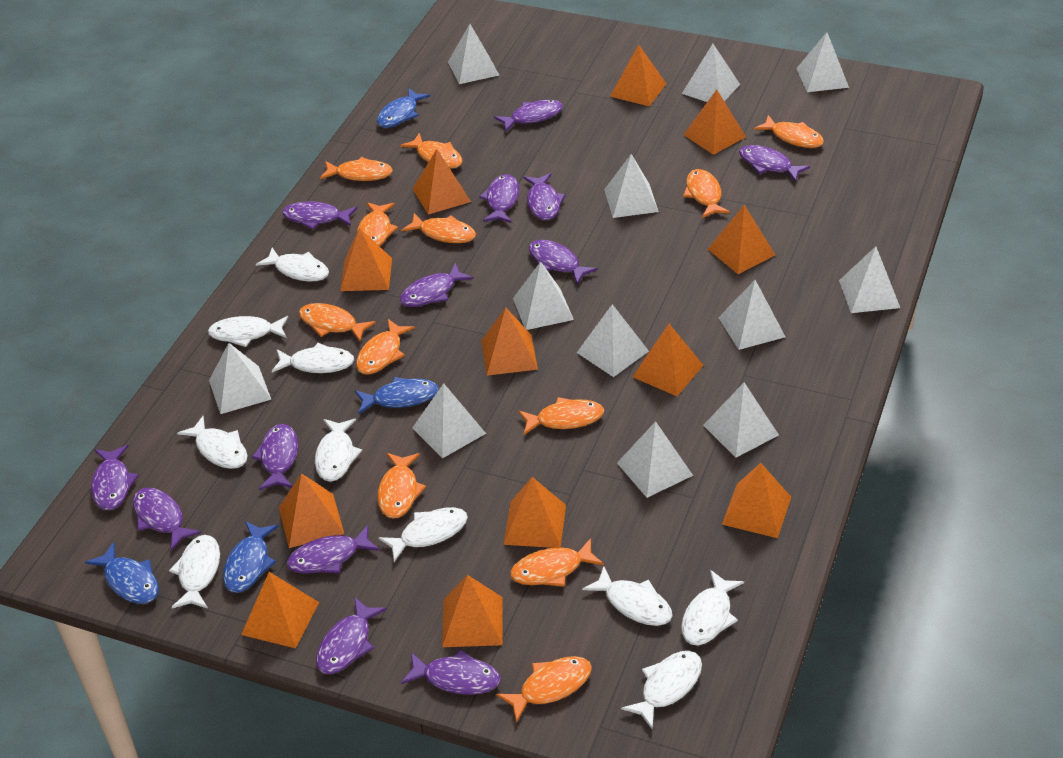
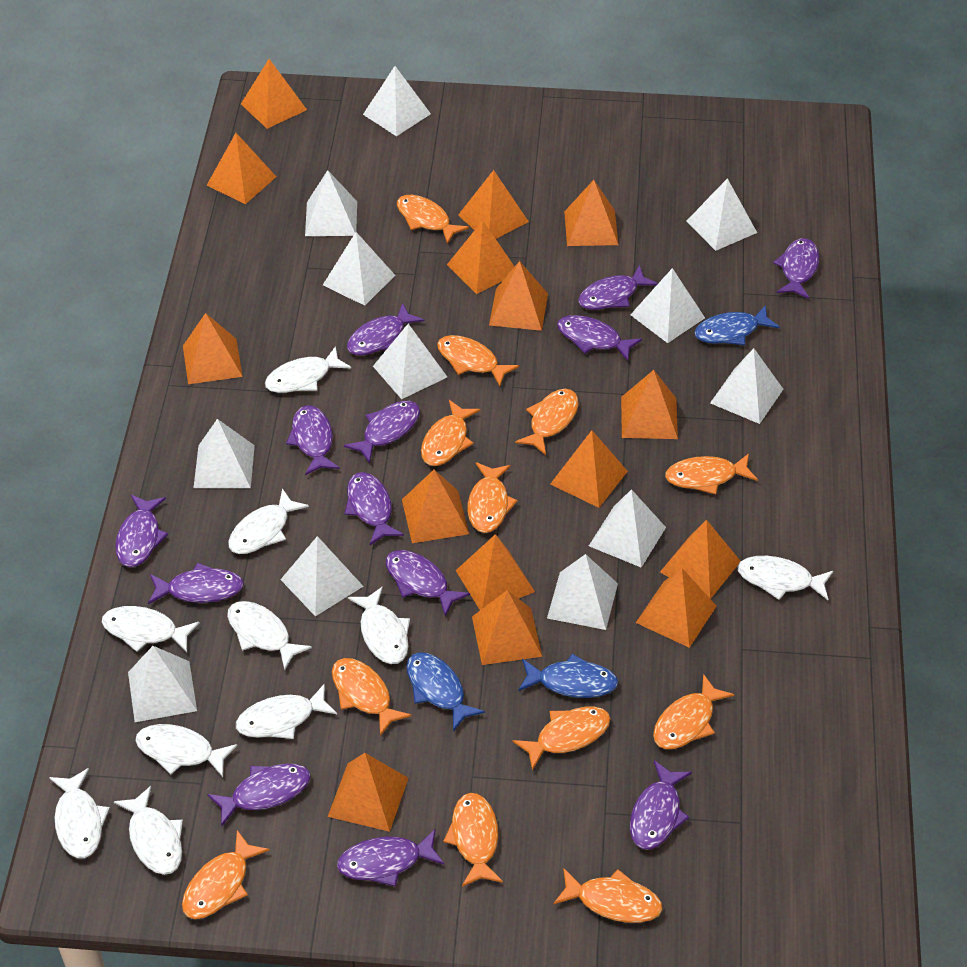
blue fish: [85,542,159,604] [223,521,279,593] [355,377,439,414] [377,88,431,128] = 4 -> [406,652,485,731] [518,654,618,698] [694,305,780,345] = 3
orange pyramid: [241,572,319,649] [279,473,344,548] [340,227,392,291] [412,149,471,215] [442,575,503,647] [481,308,538,376] [503,477,566,548] [610,44,667,106] [632,324,704,396] [683,90,746,155] [708,205,775,274] [722,463,791,538] = 12 -> [183,313,243,384] [206,133,276,204] [241,59,307,129] [328,753,409,832] [402,470,469,543] [447,221,515,294] [456,534,535,610] [458,170,529,239] [472,590,542,665] [489,261,548,331] [550,430,628,508] [564,180,618,246] [621,370,678,439] [636,568,716,648] [660,520,741,599] = 15

